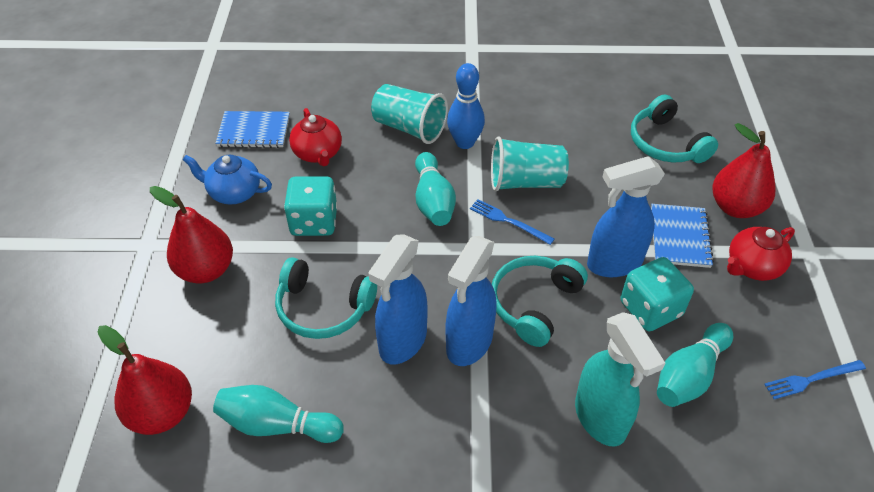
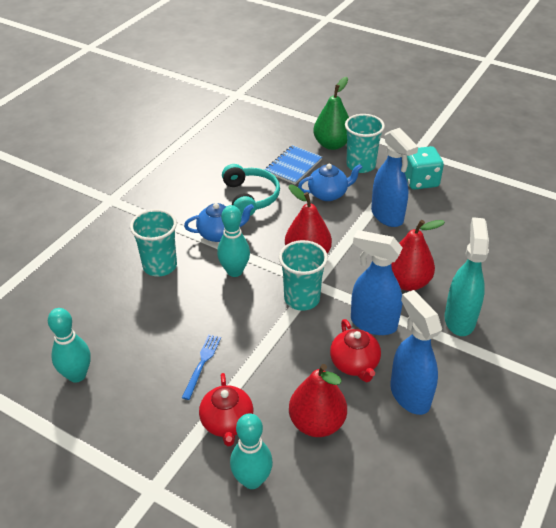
blue bowling pin: [447,63,485,149] = 1 -> none = 0
blue fork: [470,199,554,245] [764,360,866,399] = 2 -> [182,334,221,400] = 1
blue notebook: [215,111,290,148] [651,204,714,268] = 2 -> [265,145,322,184] = 1
blue teapot: [183,155,272,205] = 1 -> [184,203,254,242] [298,164,362,201] = 2
green pear: none = 0 -> [313,77,349,150] = 1
turquoise cup: [371,84,448,144] [491,136,569,191] = 2 -> [130,209,177,277] [279,240,328,311] [345,114,385,173] = 3
turquoise dice: [284,176,337,236] [621,257,694,331] = 2 -> [405,146,444,190] = 1
turquoise headphones: [275,257,377,339] [492,256,588,347] [631,95,718,163] = 3 -> [222,164,280,216] = 1

